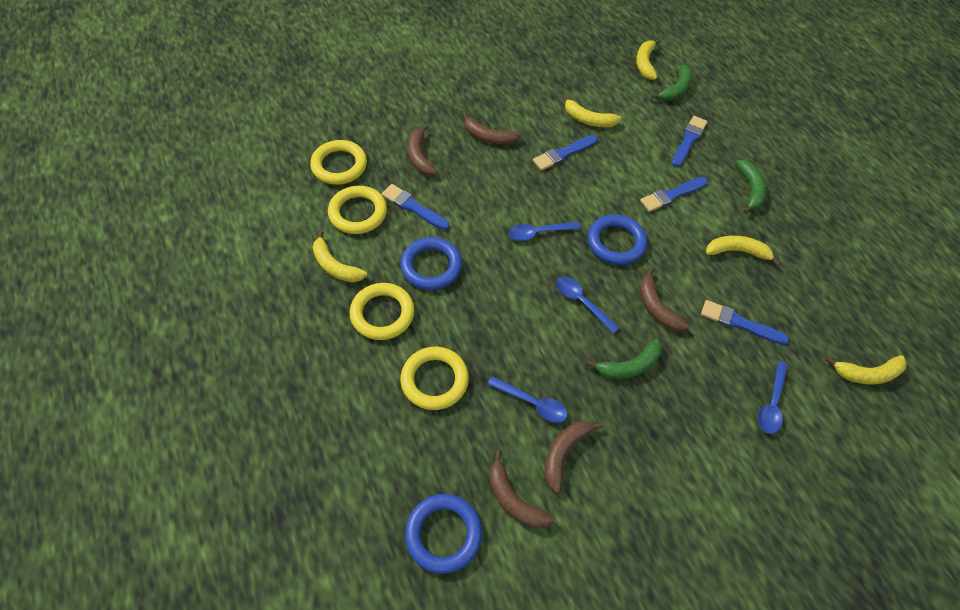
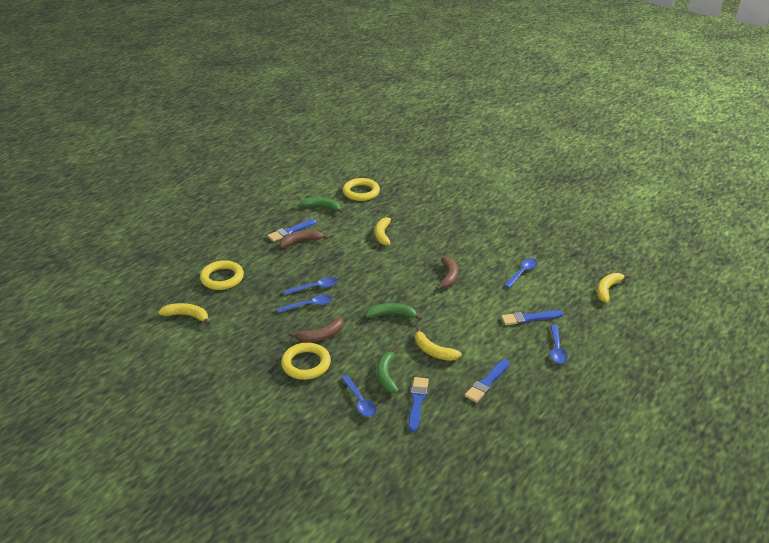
blue brush: [382,184,449,230] [533,135,598,171] [640,177,708,212] [672,116,708,167] [701,300,789,345] = 5 -> [267,219,317,242] [408,377,429,432] [465,359,510,403] [501,310,563,325] = 4
blue ring: [400,237,462,290] [405,494,482,574] [588,214,647,265] = 3 -> none = 0
blue spoon: [487,376,568,423] [509,222,581,241] [556,277,619,334] [758,361,788,434] = 4 -> [277,294,333,313] [284,277,338,295] [341,375,377,417] [504,258,538,288] [550,324,568,364] = 5
brown banana: [408,124,437,176] [463,112,521,145] [489,450,554,529] [545,421,603,493] [639,267,690,332] = 5 -> [280,230,329,248] [289,317,344,342] [436,256,458,290] = 3
yellow banana: [313,231,367,282] [563,95,621,127] [636,39,661,80] [706,236,781,266] [825,355,907,385] = 5 -> [158,303,210,325] [375,216,395,245] [415,327,462,361] [597,273,630,303] = 4
yellow ring: [310,140,367,185] [328,186,387,234] [350,283,415,340] [400,347,469,410] = 4 -> [200,260,244,290] [281,343,331,380] [343,178,380,201] = 3

